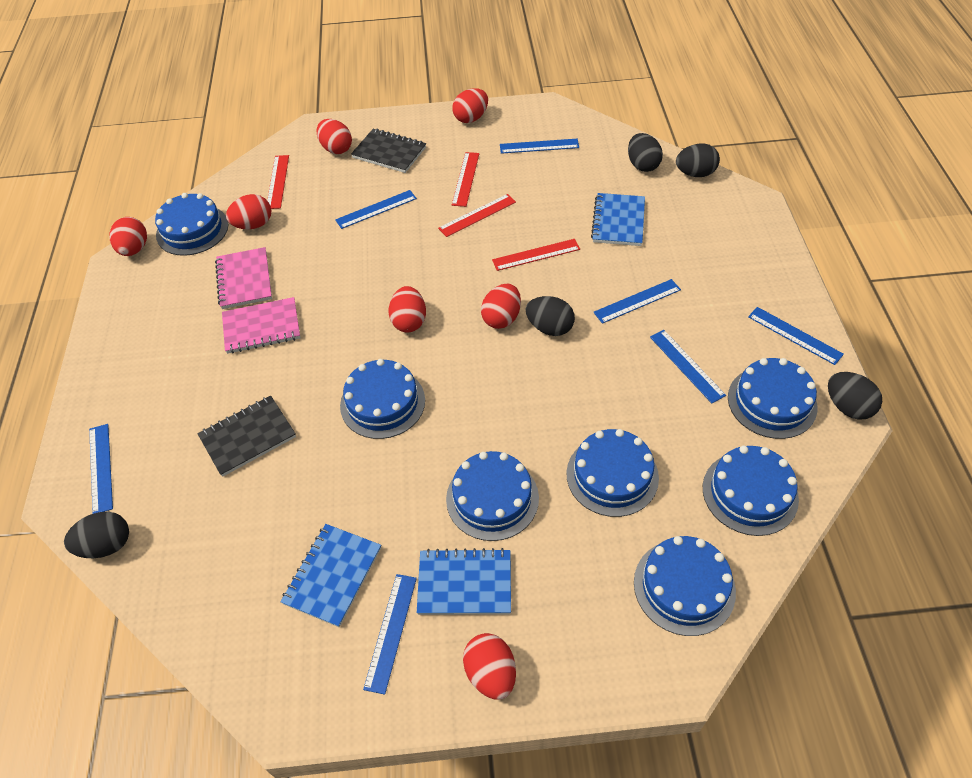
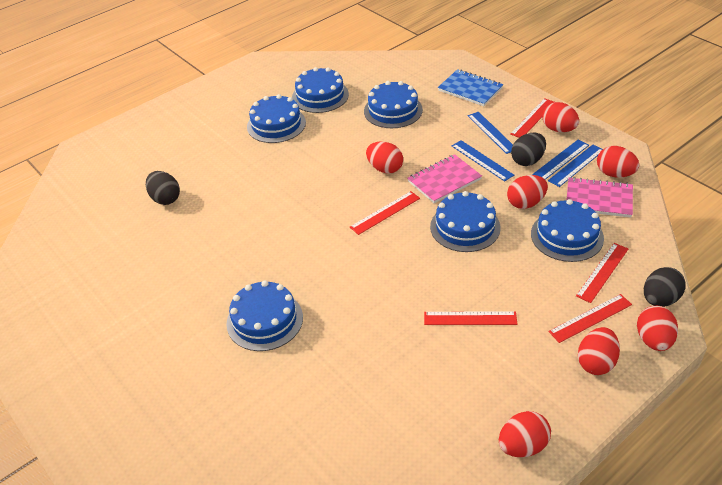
black egg: [64,512,129,558] [526,296,575,336] [628,133,663,172] [676,143,720,177] [828,372,882,420] = 5 -> [146,171,180,205] [511,133,546,166] [644,267,686,307] = 3
black notebook: [198,395,296,477] [351,129,426,173] = 2 -> none = 0
blue cake: [155,193,228,256] [340,359,425,439] [446,451,539,541] [566,429,659,517] [634,536,736,636] [703,446,799,536] [728,358,817,439] = 7 -> [226,281,303,351] [247,94,306,143] [292,67,349,113] [364,81,423,128] [430,191,501,252] [531,199,604,262] = 6
blue notebook: [280,524,381,627] [417,548,511,615] [591,193,645,246] = 3 -> [438,69,503,106] = 1
blue ruler: [89,424,113,514] [335,190,417,229] [363,574,417,695] [500,139,579,154] [593,279,681,324] [650,330,726,404] [748,307,844,365] = 7 -> [452,140,514,181] [468,112,513,154] [532,140,589,180] [548,145,603,187] = 4
red ruler: [267,155,289,209] [438,194,516,237] [452,152,479,207] [492,239,580,271] = 4 -> [350,191,420,235] [424,311,517,325] [510,98,555,138] [548,294,632,343] [576,243,628,303] = 5

